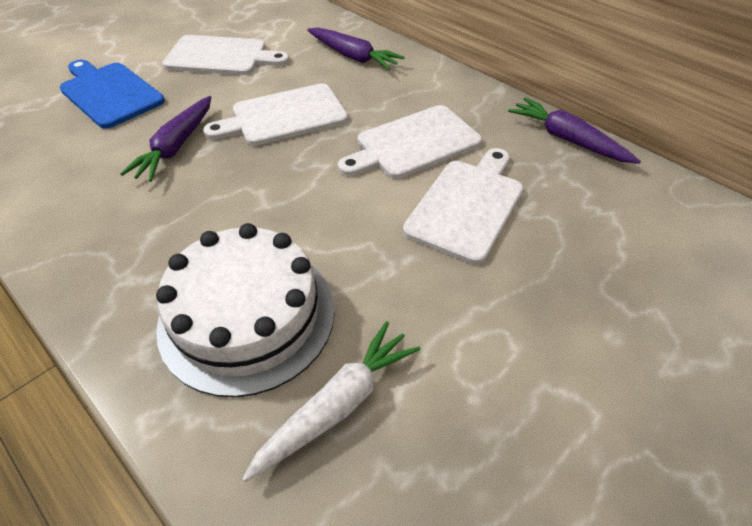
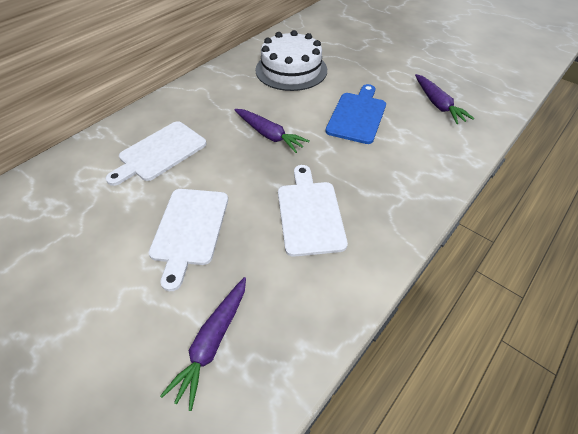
white carrot: [242,321,421,482] = 1 -> none = 0
white cutting board: [162,35,289,75] [203,83,348,146] [338,105,482,179] [403,148,523,264] = 4 -> [106,121,207,186] [149,189,228,291] [278,165,348,257] = 3

